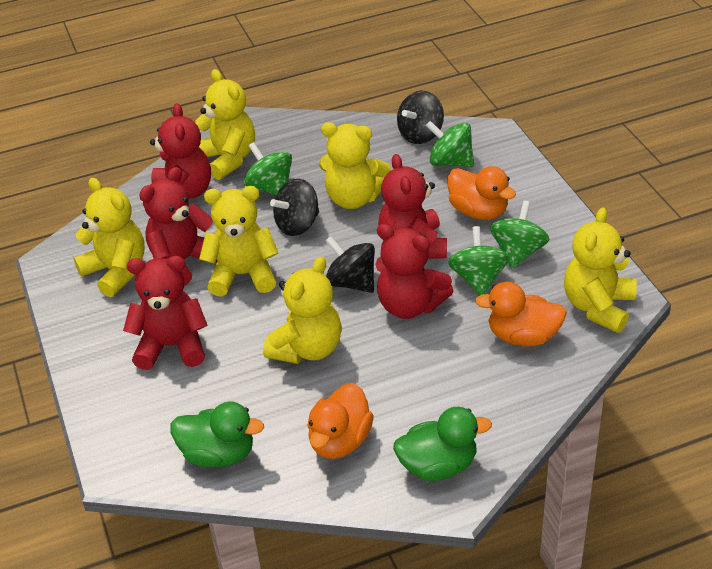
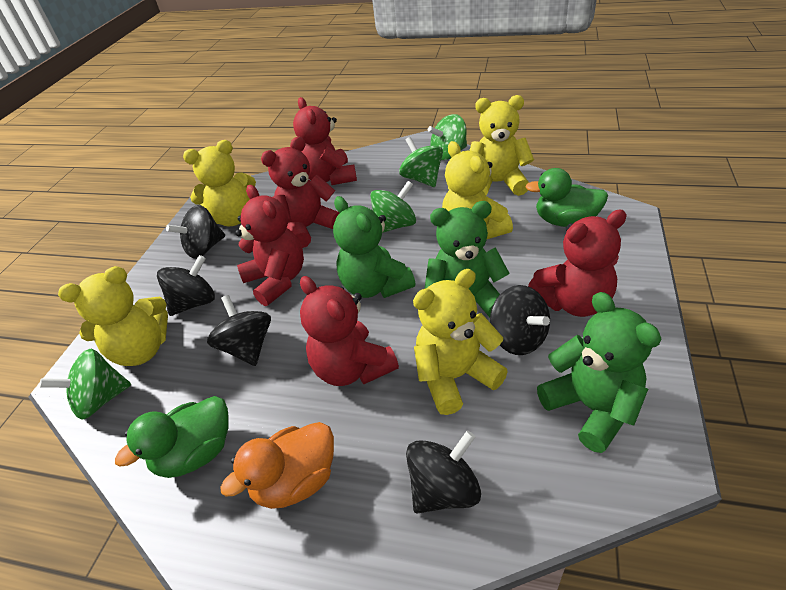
black spinning top: [270,179,319,236] [325,236,375,293] [397,91,444,144] = 3 -> [157,255,215,316] [166,205,225,259] [207,295,271,366] [406,430,481,514] [490,285,550,355] = 5
green teddy bear: none = 0 -> [333,196,416,298] [424,201,510,317] [537,292,661,453] = 3
orange duck: [308,383,374,459] [448,166,516,220] [475,281,567,346] = 3 -> [220,422,334,509] = 1
yellow teddy bear: [74,178,145,297] [195,69,255,180] [199,186,278,297] [263,257,342,364] [319,122,391,209] [564,207,637,333] = 6 -> [58,266,168,366] [183,140,256,226] [413,269,508,415] [442,141,513,239] [469,95,534,196] = 5

